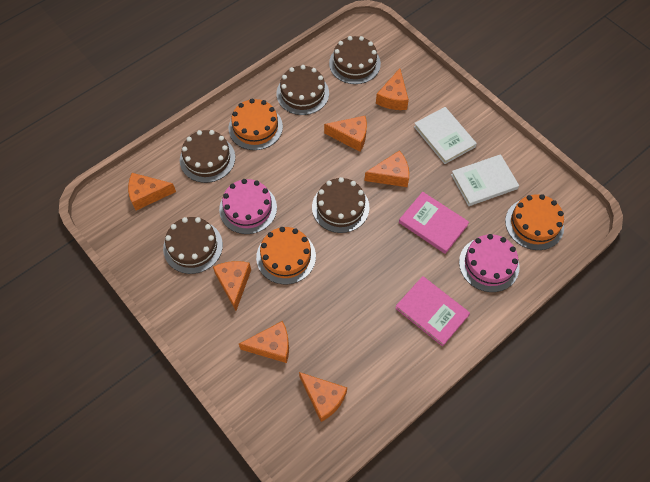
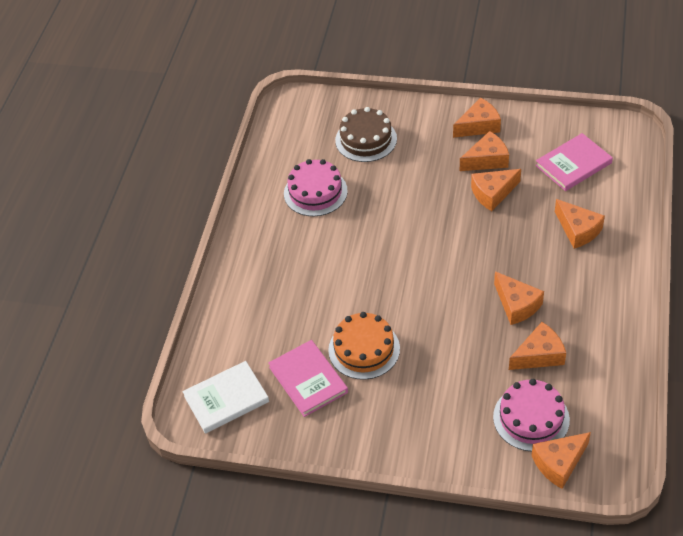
brown cake: [163,217,223,274] [180,130,235,183] [276,65,329,115] [312,177,370,233] [329,36,381,84] = 5 -> [335,107,397,162] = 1
orange cake: [229,99,283,150] [256,227,316,284] [505,194,564,250] = 3 -> [328,312,400,380] = 1
white book: [414,107,477,164] [451,154,519,206] = 2 -> [183,361,269,434] = 1

